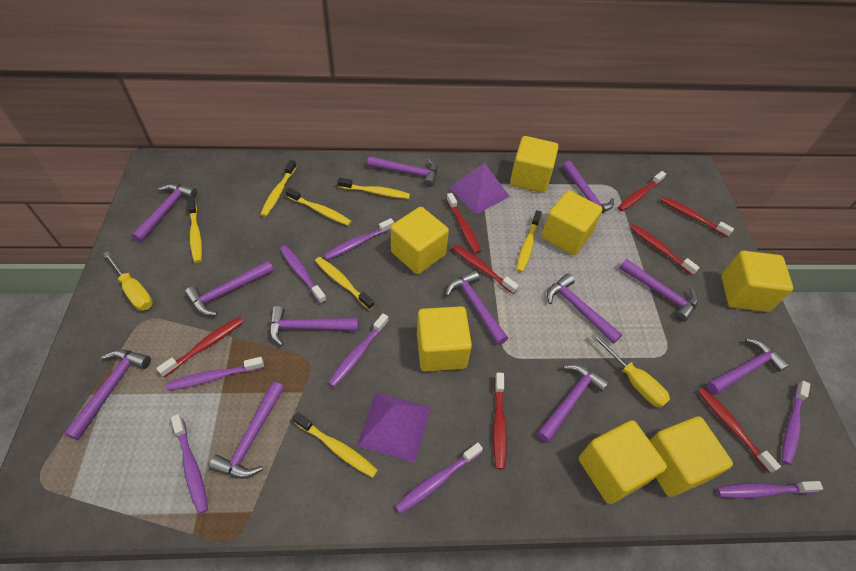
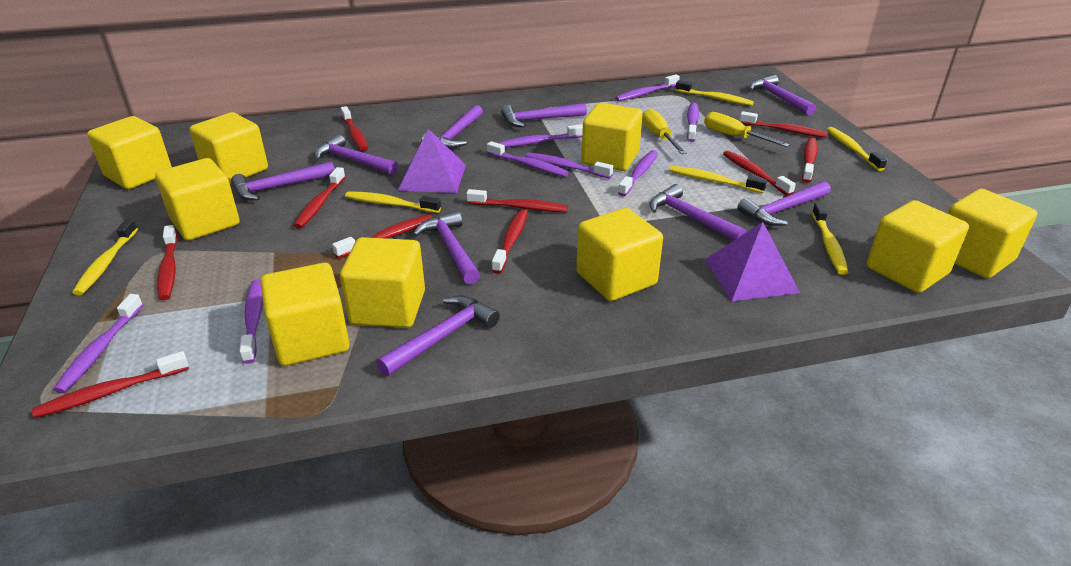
purple hammer: [64,350,151,440] [131,183,197,243] [185,261,274,316] [209,382,284,479] [269,306,359,346] [367,156,437,187] [446,270,508,345] [537,364,609,443] [547,273,622,344] [562,161,614,213] [619,259,698,322] [706,338,790,395] = 12 -> [231,161,335,200] [314,134,398,175] [376,296,500,376] [413,211,480,284] [422,105,483,149] [501,103,587,127] [649,184,747,241] [737,181,831,226] [749,75,816,115] = 9
red toothbrush: [156,317,244,377] [446,193,481,254] [452,244,519,294] [493,372,507,470] [618,171,666,211] [630,224,700,275] [660,196,734,237] [698,388,781,473] = 8 -> [32,351,189,418] [157,225,178,300] [293,167,345,229] [332,214,432,258] [341,106,368,151] [466,189,568,212] [492,209,528,274] [723,150,796,196] [739,111,828,138] [802,137,817,183] = 10
yellow cube: [391,207,449,274] [417,306,472,372] [510,136,559,193] [541,190,603,255] [579,420,667,504] [650,416,733,497] [721,251,793,312] = 7 -> [87,116,172,189] [155,158,240,241] [189,112,268,184] [260,263,350,366] [340,237,425,328] [576,208,663,301] [581,103,643,171] [867,200,969,293] [948,189,1037,278] = 9
yellow toothbrush: [187,198,202,263] [260,160,297,217] [286,188,352,226] [293,412,378,478] [315,257,375,310] [337,178,410,199] [516,210,542,273] = 7 -> [72,219,138,295] [345,191,441,213] [669,166,767,193] [676,80,754,106] [812,203,849,275] [827,127,887,171] = 6

